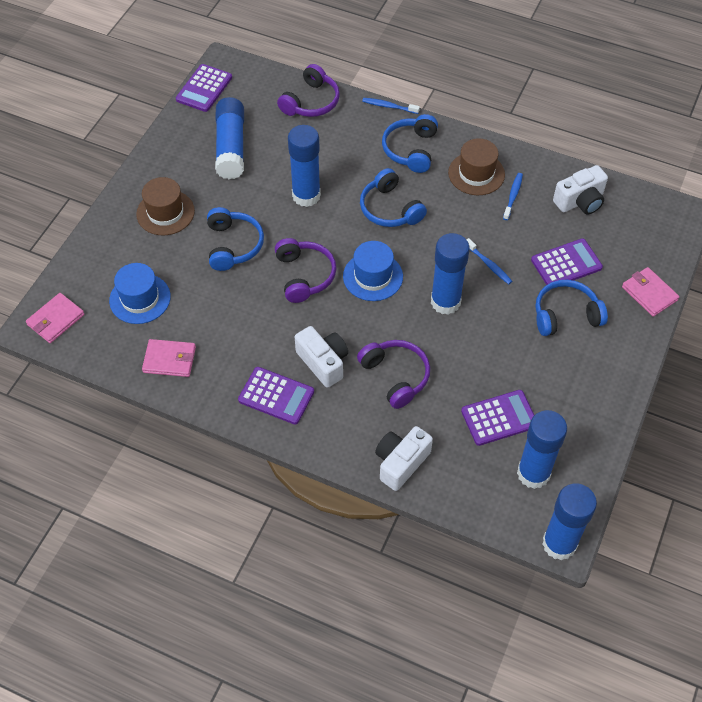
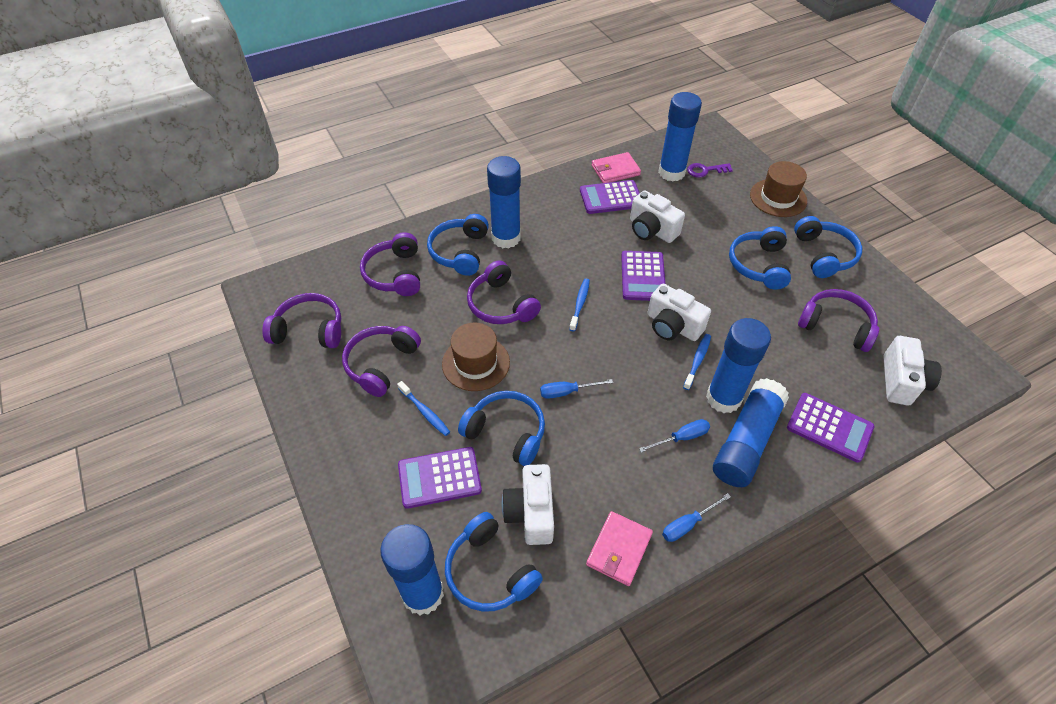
blue hat: [109,263,171,324] [343,241,403,301] = 2 -> none = 0
blue headphones: [207,207,264,271] [360,168,427,227] [382,114,438,173] [535,280,608,336] = 4 -> [427,214,489,276] [445,512,543,612] [458,391,545,466] [729,226,791,290] [794,216,862,278] = 5
blue screwdriver: none = 0 -> [540,379,613,399] [639,419,710,452] [662,493,731,542] = 3
pink wallet: [26,293,84,343] [142,339,196,377] [622,267,679,317] = 3 -> [586,511,653,586] [592,152,641,183] = 2
purple headphones: [275,238,336,303] [277,64,340,117] [357,340,430,409] = 3 -> [262,293,341,348] [342,326,421,397] [360,232,420,296] [467,260,541,324] [798,289,879,352] = 5
purple key: none = 0 -> [687,163,733,178] = 1
white camera: [295,326,348,388] [375,426,433,491] [553,165,608,215] = 3 -> [502,464,554,545] [630,191,685,243] [647,284,711,341] [883,336,942,406] = 4

